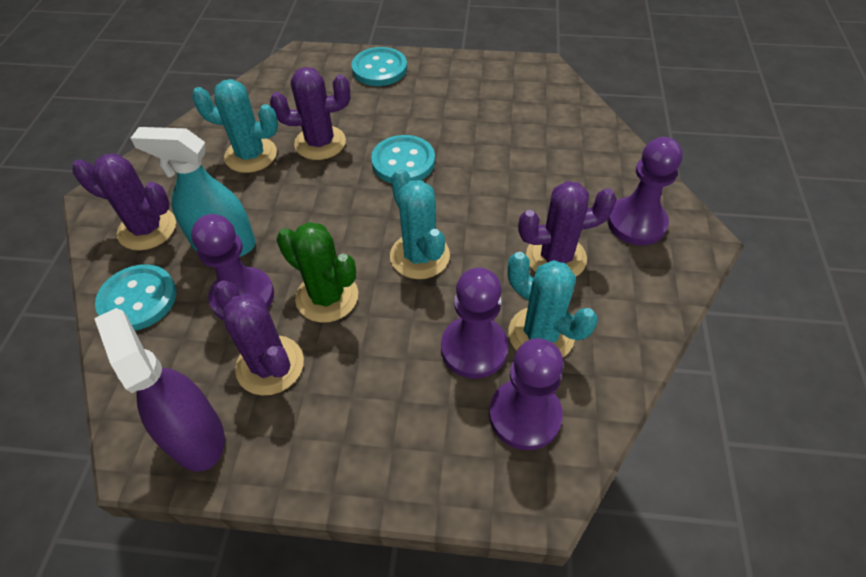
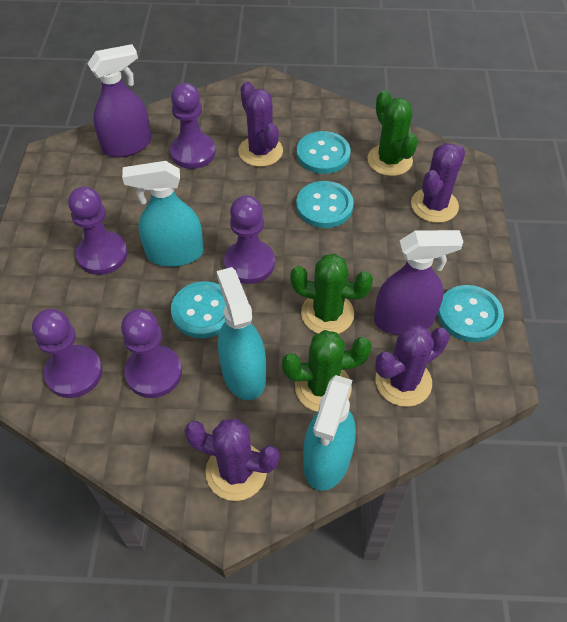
green cactus: [277,222,358,323] = 1 -> [282,330,372,412] [290,254,373,334] [367,90,418,176] = 3
purple pawn: [191,214,274,321] [441,268,508,379] [489,338,564,450] [607,137,683,245] = 4 -> [32,309,102,398] [68,186,128,275] [121,309,182,398] [170,83,216,169] [224,195,275,284] = 5
purple spray bottle: [94,308,225,472] = 1 -> [88,44,152,157] [374,230,463,335] = 2
turquoise button: [95,264,176,330] [352,47,407,86] [371,135,435,183] = 3 -> [171,281,226,338] [296,181,354,228] [297,131,350,174] [438,285,504,342] = 4
turquoise cactus: [192,79,278,173] [390,168,450,279] [508,252,598,358] = 3 -> none = 0
turquoise spray bottle: [130,127,256,257] = 1 -> [122,161,204,267] [217,267,266,401] [303,375,356,491] = 3

